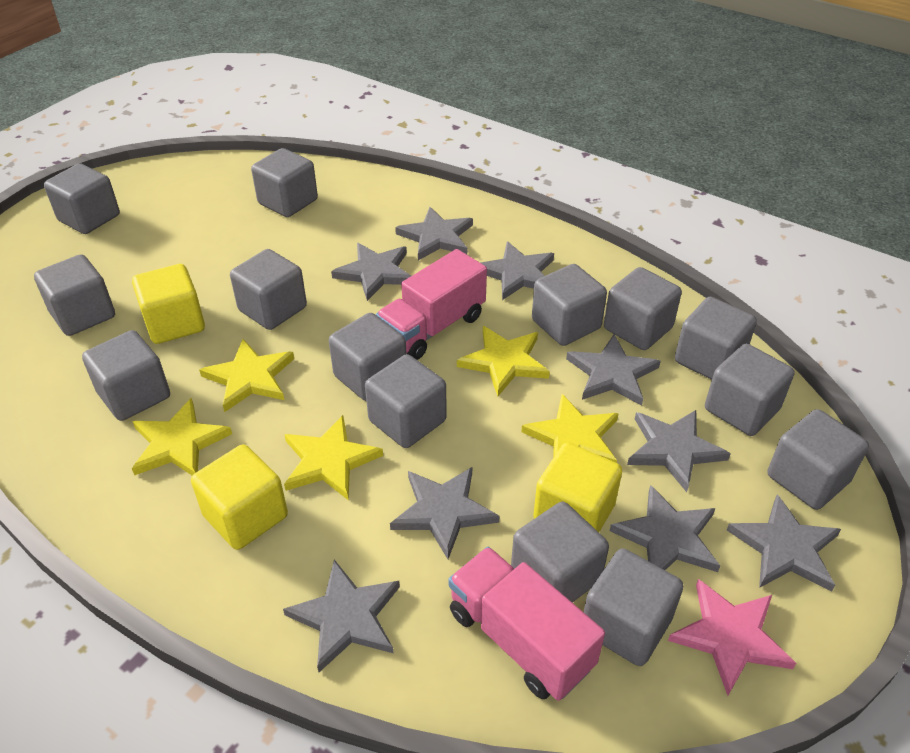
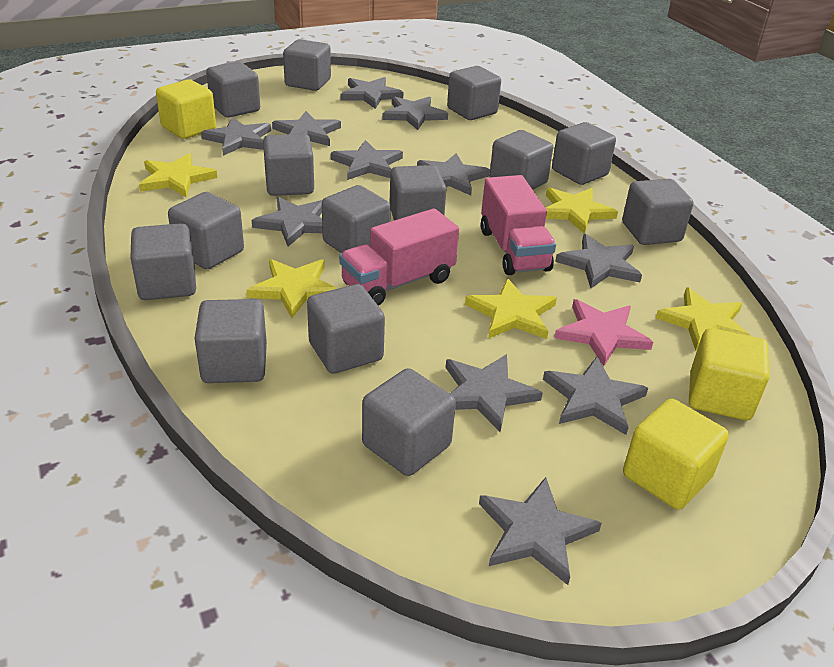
grey star: [283,560,400,672] [331,243,411,301] [390,467,500,559] [395,207,473,260] [481,241,554,300] [566,335,661,406] [610,485,720,572] [627,410,731,492] [727,494,841,592] = 9 -> [201,117,271,156] [252,197,322,247] [272,111,341,146] [331,140,403,180] [340,77,403,109] [382,96,448,130] [417,153,490,196] [446,354,543,432] [479,477,602,585] [543,356,648,435] [555,234,642,288] = 11

